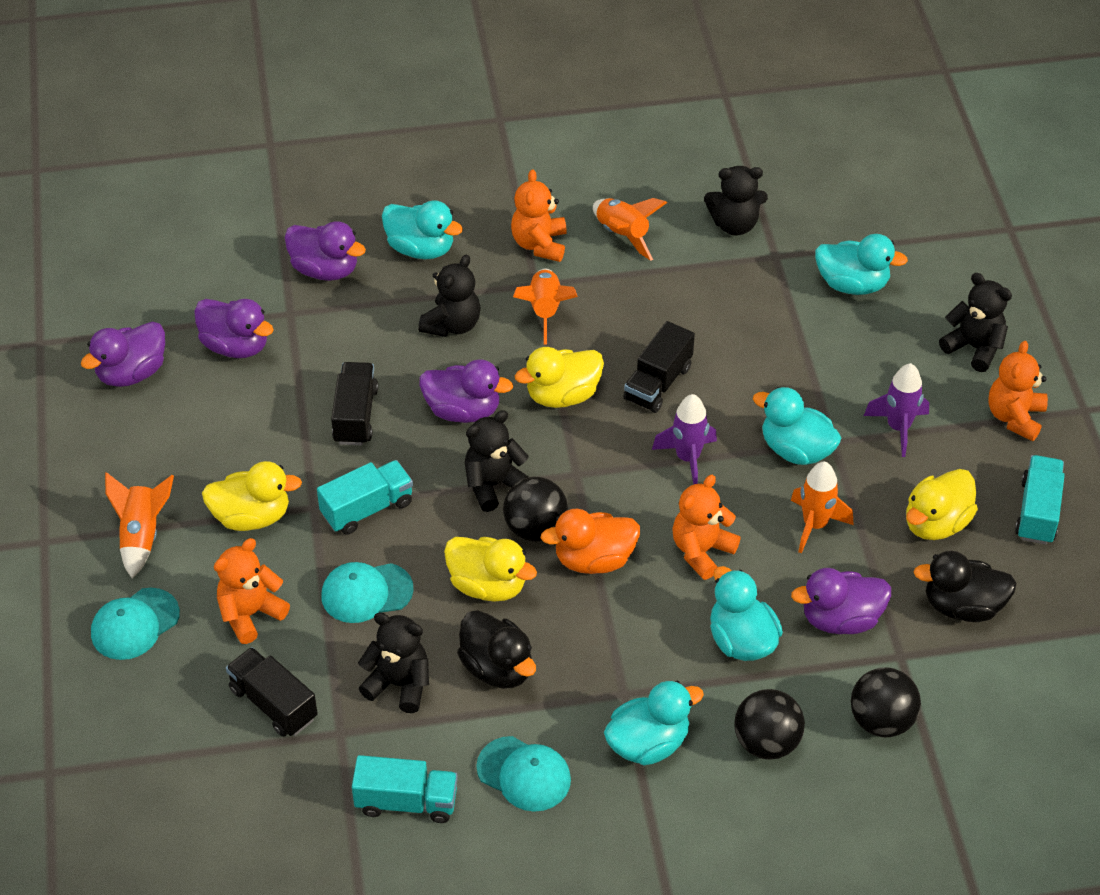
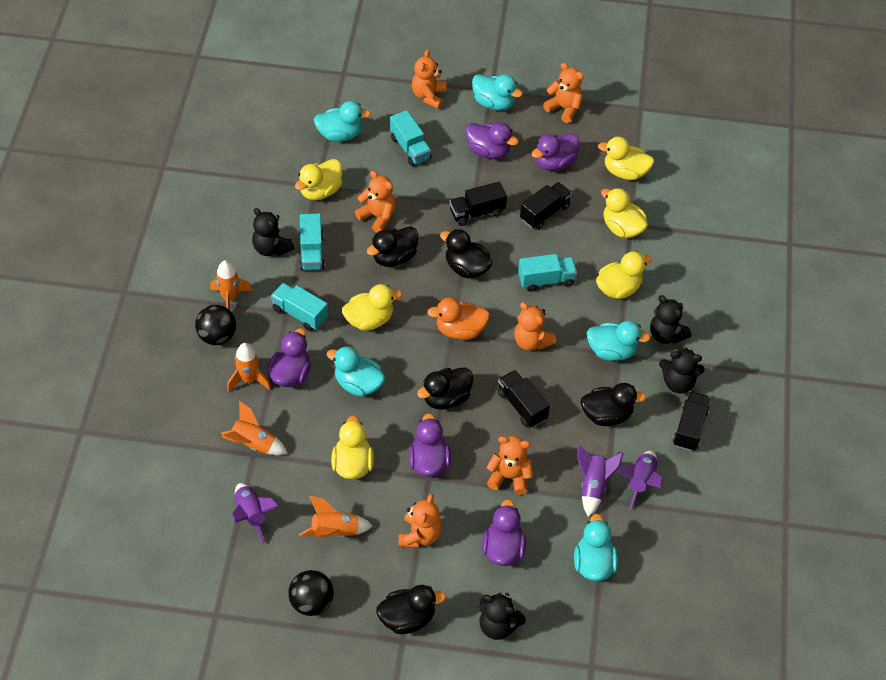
black ball: [503,477,568,542] [734,689,805,760] [851,667,921,737] = 3 -> [195,305,236,345] [288,570,334,616] = 2
black duck: [457,610,536,689] [913,551,1017,622] = 2 -> [367,227,419,267] [376,585,446,634] [417,367,473,410] [440,229,493,278] [580,383,646,426] = 5
black teddy bear: [358,612,429,713] [418,254,481,337] [465,410,529,512] [704,166,768,236] [939,273,1012,372] = 5 -> [252,208,294,256] [480,593,526,640] [650,295,691,344] [659,347,705,393] = 4
black truck: [226,647,318,737] [331,362,378,445] [623,321,695,413] = 3 -> [449,181,507,226] [497,370,550,428] [520,182,572,229] [673,391,710,451] = 4
orange teddy bear: [214,538,290,644] [511,169,567,262] [672,475,741,580] [988,341,1048,441] = 4 -> [355,171,396,232] [399,494,442,548] [412,50,447,109] [486,436,533,495] [514,302,556,351] [543,63,584,123] = 6
purple rocket: [652,394,717,485] [864,363,929,457] = 2 -> [232,483,279,543] [577,444,623,517] [617,451,663,509] = 3
turquoise cap: [91,588,180,660] [321,562,414,623] [476,736,571,812] = 3 -> none = 0
turquoise truck: [317,460,413,535] [352,755,458,823] [1015,455,1065,545] = 3 -> [271,283,328,331] [299,213,325,271] [390,110,431,166] [518,254,577,292] = 4
yellow duck: [202,461,302,531] [444,537,537,602] [515,347,604,408] [906,469,978,540] = 4 -> [295,159,342,200] [331,416,374,479] [342,284,402,331] [596,252,652,299] [598,137,654,180] [601,188,648,238] = 6

